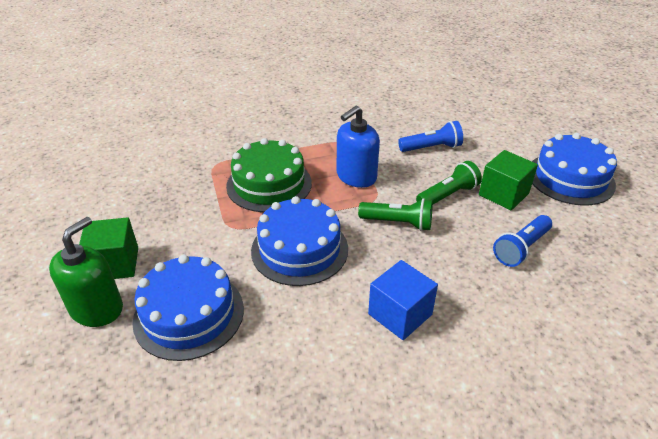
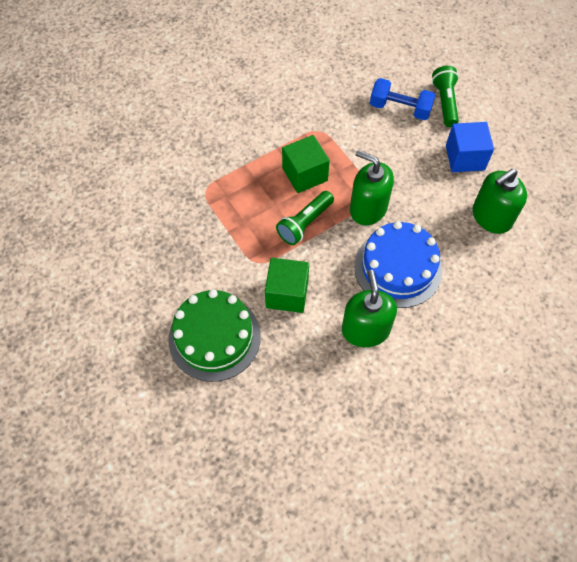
blue cake: [132,255,244,361] [251,196,348,286] [532,133,617,206] = 3 -> [354,221,442,308] = 1
blue dumbbell: none = 0 -> [370,78,435,120] = 1
blue flashlight: [398,121,463,152] [493,215,552,267] = 2 -> none = 0
blue soap dispenser: [336,106,380,188] = 1 -> none = 0
green soap dispenser: [49,217,123,327] = 1 -> [342,270,397,347] [350,150,394,225] [473,169,527,234] = 3

